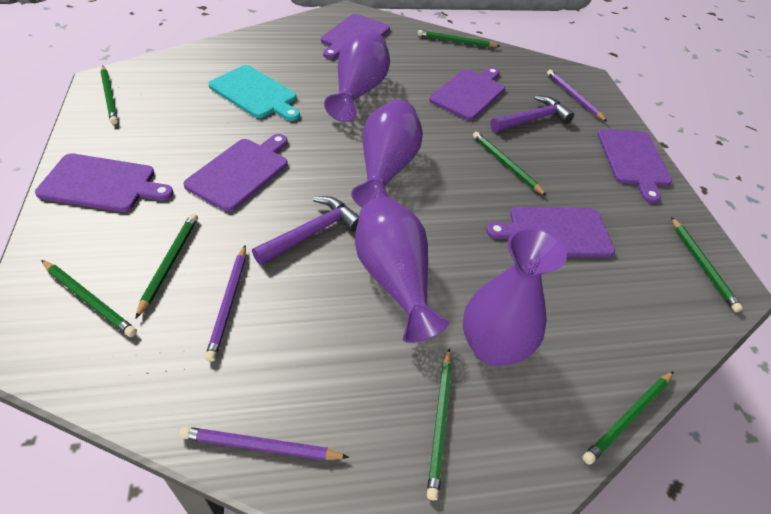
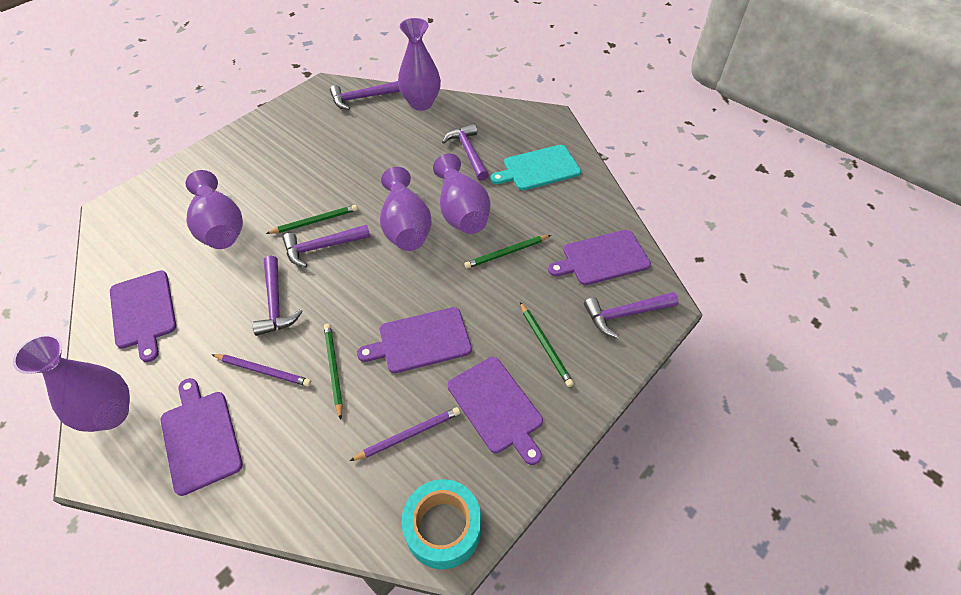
green pencil: [41,260,137,337] [100,66,118,125] [135,213,198,319] [418,30,500,47] [427,348,452,501] [473,132,547,196] [582,371,674,465] [671,217,743,312] = 8 -> [266,205,358,234] [324,323,343,420] [464,235,551,269] [520,302,574,387] = 4
purple cutting board: [35,153,174,212] [183,134,288,212] [321,14,390,59] [429,67,505,120] [486,207,615,257] [597,129,672,203] = 6 -> [110,270,176,362] [161,378,243,496] [357,307,472,373] [448,357,543,465] [548,230,651,285] = 5
purple hammer: [252,196,359,265] [490,95,574,132] = 2 -> [252,256,303,336] [283,224,370,267] [330,81,400,110] [442,123,489,181] [584,292,679,338] = 5
purple pencil: [180,427,349,460] [205,245,246,362] [547,70,607,122] = 3 -> [211,354,311,387] [350,407,460,461] = 2
purple vase: [324,31,390,122] [351,100,423,207] [355,197,449,343] [463,227,567,366] = 4 -> [13,334,130,432] [186,170,243,249] [380,167,432,251] [398,18,441,111] [433,154,491,234] = 5
turquoise tape: none = 0 -> [402,479,481,569] = 1

